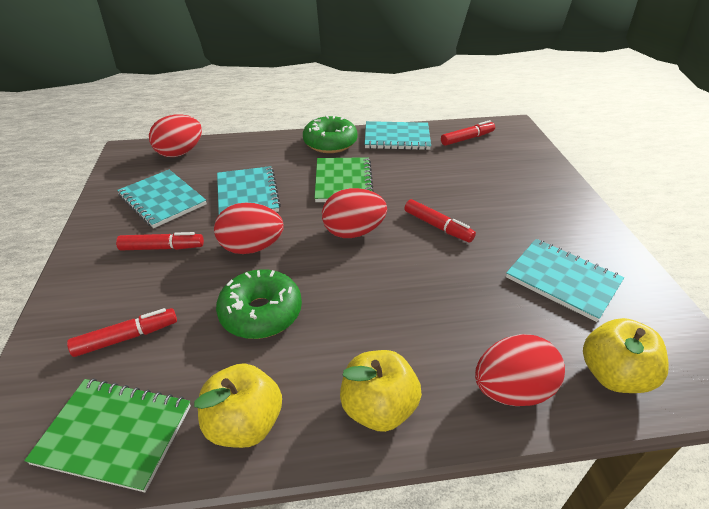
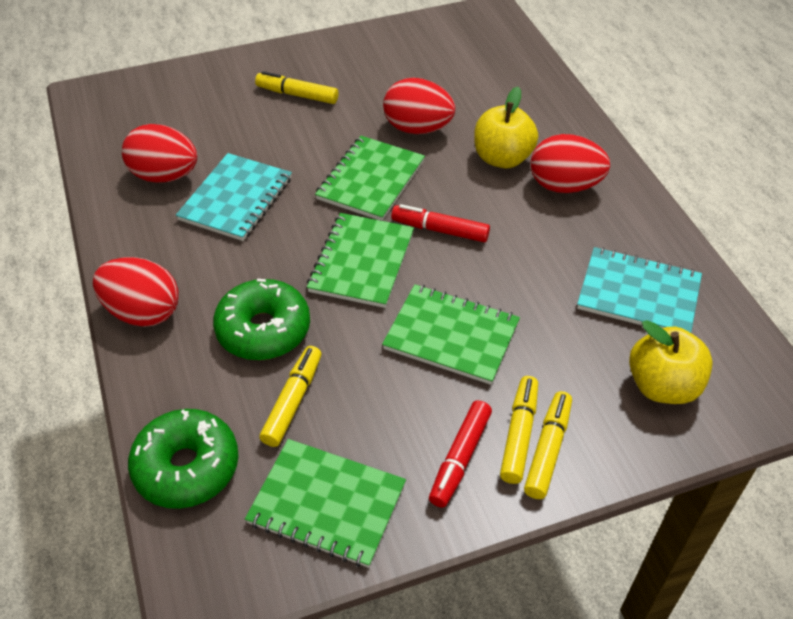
green notebook: [24,378,191,492] [315,157,374,202] = 2 -> [245,439,406,568] [307,213,414,308] [315,136,425,221] [382,284,520,385] = 4
red marker: [67,308,177,357] [116,232,204,250] [404,199,476,242] [441,120,495,146] = 4 -> [391,204,490,242] [429,400,492,508] = 2
turquoise notebook: [117,170,206,228] [217,166,281,214] [365,121,431,150] [506,239,624,322] = 4 -> [176,153,292,241] [577,247,702,333] = 2
yellow apple: [194,363,282,448] [340,350,422,432] [583,318,669,393] = 3 -> [474,87,538,168] [629,320,713,404] = 2
yellow marker: none = 0 -> [255,71,339,104] [260,346,321,447] [500,376,538,484] [524,391,572,499] = 4

